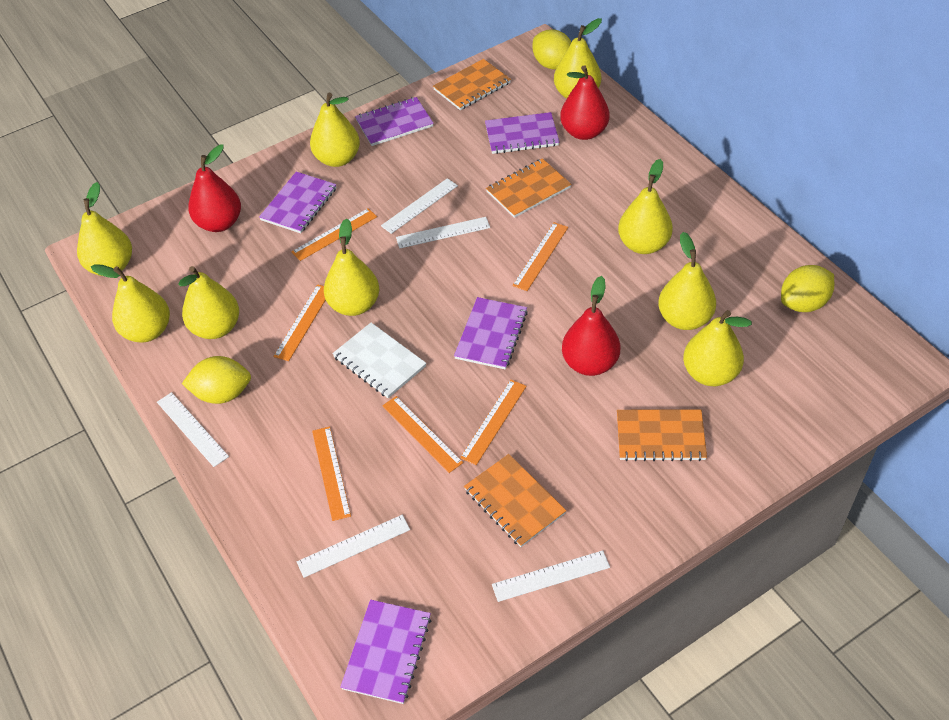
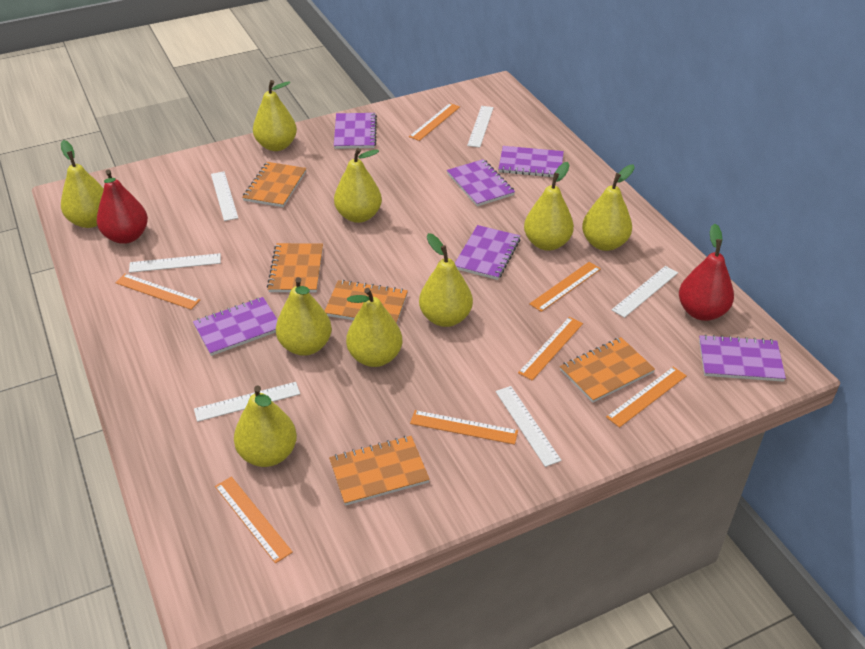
orange notebook: [433,59,511,110] [464,454,566,547] [486,158,571,218] [617,409,707,461] = 4 -> [242,162,306,207] [267,243,323,292] [325,280,408,324] [329,436,430,506] [560,337,655,403] = 5
orange ruler: [273,284,325,361] [291,208,377,261] [312,426,351,521] [382,396,463,473] [460,380,527,465] [512,222,568,291] = 6 -> [115,274,200,310] [215,477,293,563] [409,103,460,141] [410,410,518,445] [518,317,583,381] [529,262,601,312] [606,367,687,428] = 7
purple notebook: [259,172,337,233] [340,599,431,704] [355,97,434,146] [454,297,528,370] [485,112,560,154] = 5 -> [193,297,278,356] [334,113,377,149] [447,159,515,207] [455,225,520,280] [498,146,564,177] [699,334,786,382] = 6
red pear: [188,144,241,232] [560,65,610,140] [562,276,620,376] = 3 -> [97,169,148,244] [679,224,734,321] = 2
white notebook: [332,323,426,398] = 1 -> none = 0
white ruler: [157,392,229,467] [297,515,410,578] [381,178,458,234] [396,217,490,248] [492,550,610,602] = 5 -> [129,253,221,273] [194,382,300,422] [211,171,238,221] [467,106,494,148] [495,386,562,467] [612,266,678,318] = 6
yellow lemon: [182,356,251,404] [533,29,571,70] [781,265,834,312] = 3 -> none = 0

